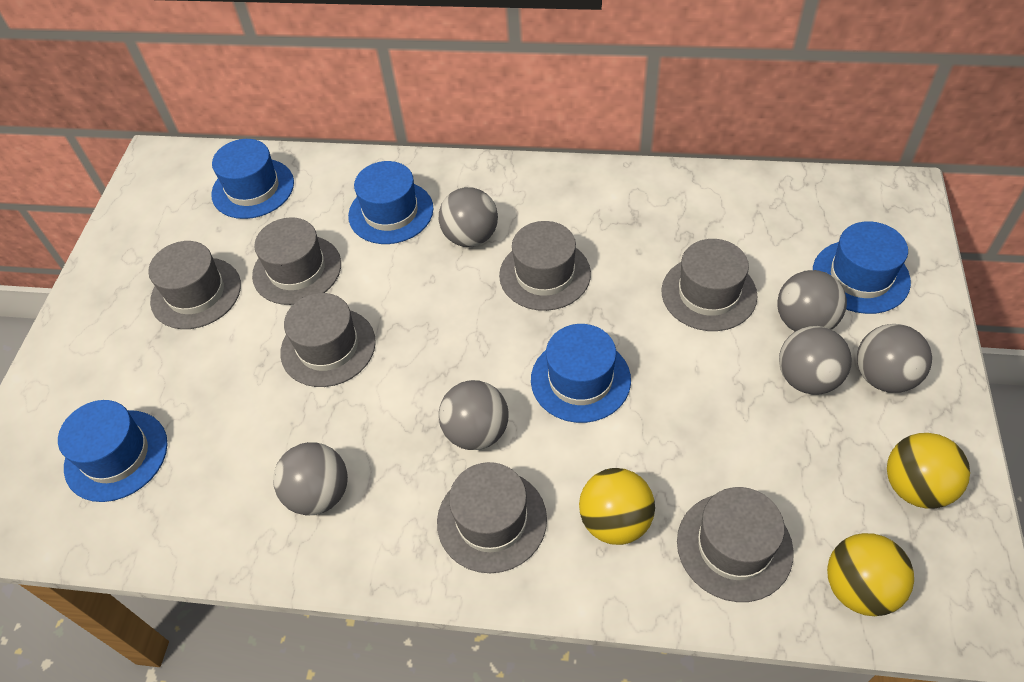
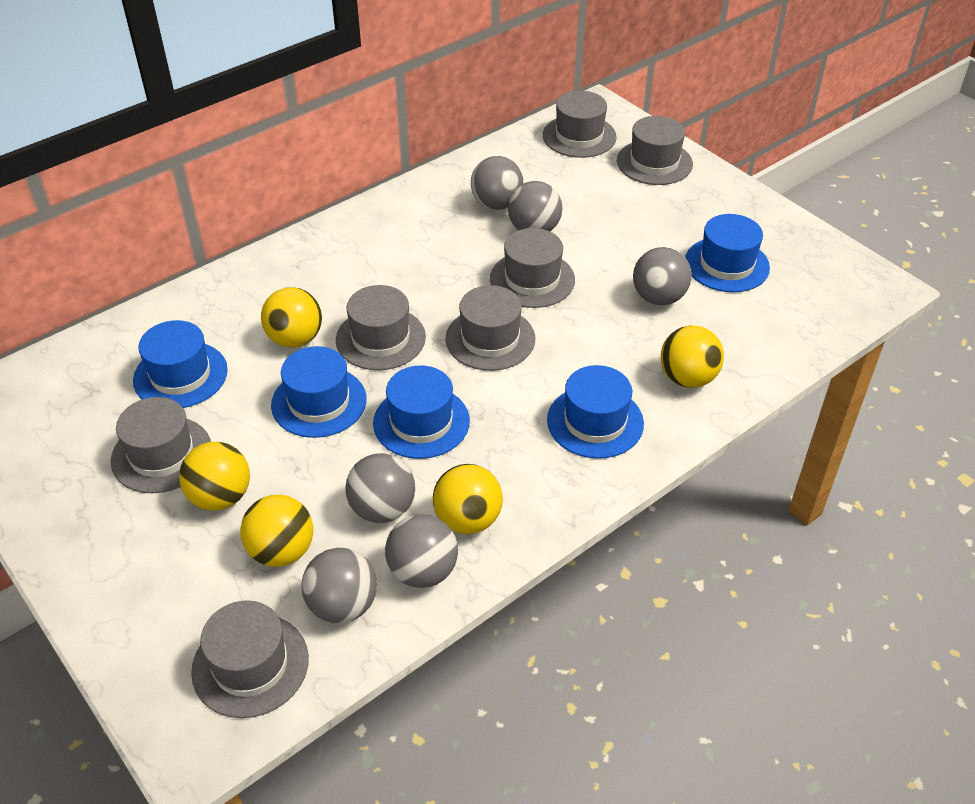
yellow ball: [579,468,655,545] [827,533,914,616] [887,433,970,509] = 3 -> [179,442,250,511] [240,495,313,567] [261,287,322,347] [433,464,503,534] [661,325,724,388] = 5

